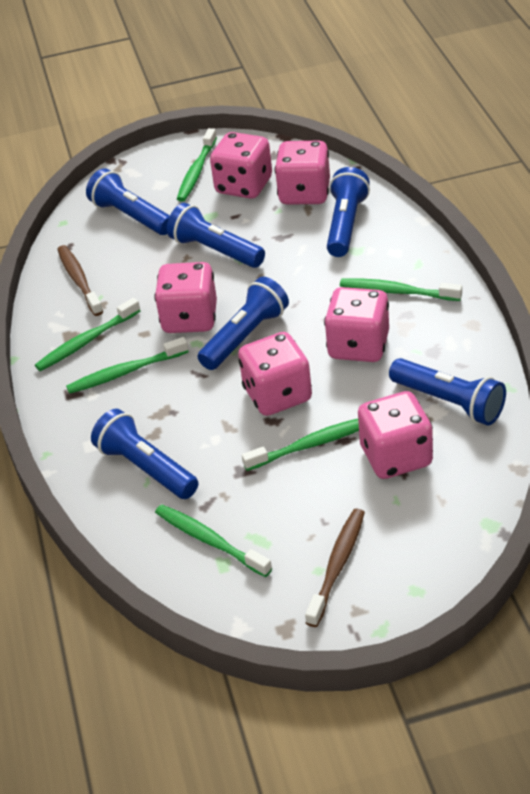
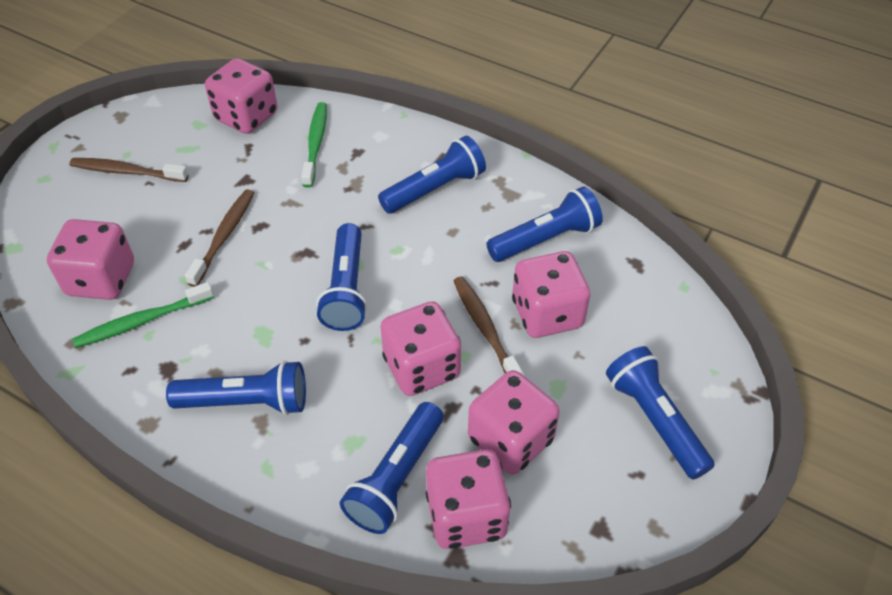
brown toothbrush: [57,245,103,316] [305,509,365,627] = 2 -> [69,158,189,182] [185,189,254,287] [454,276,524,375] = 3
green toothbrush: [35,298,141,371] [66,337,189,394] [155,505,272,577] [177,128,217,202] [242,419,359,471] [340,278,462,301] = 6 -> [72,282,214,348] [301,102,327,187] = 2

